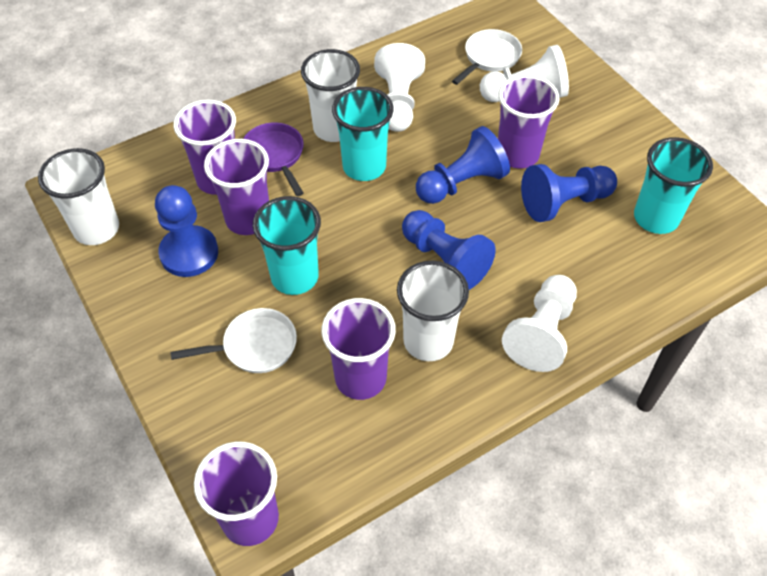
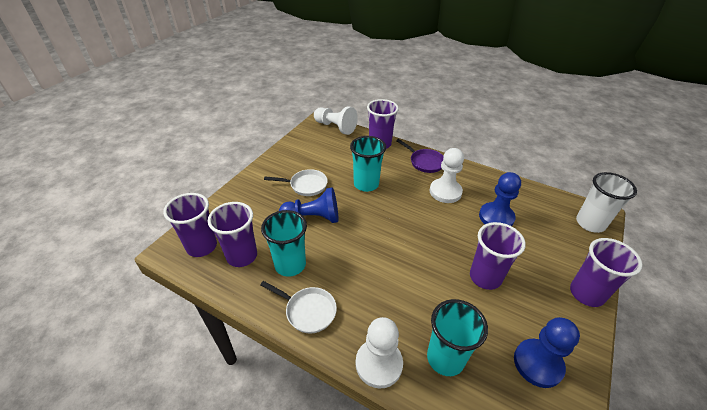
blue pawn: [155,185,218,277] [402,210,495,290] [416,126,510,204] [521,164,617,222] = 4 -> [279,187,338,223] [479,172,521,226] [514,317,580,388] = 3
white cup: [38,148,119,245] [301,49,360,142] [397,261,469,361] = 3 -> [576,172,637,233] = 1

